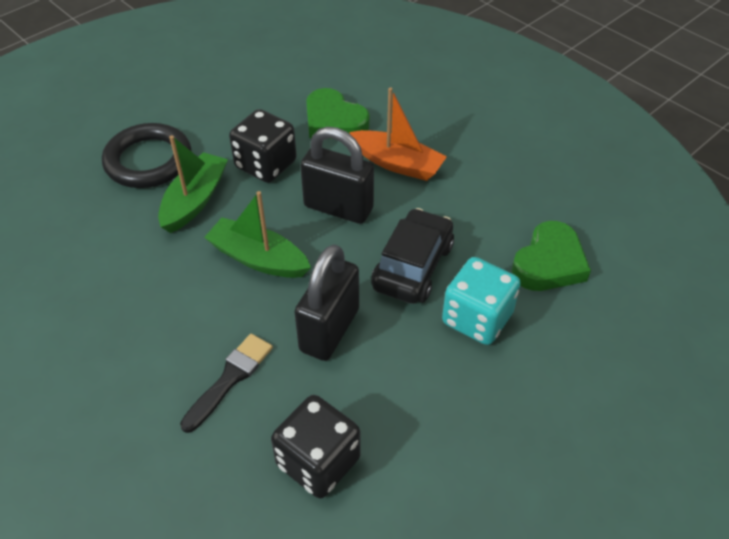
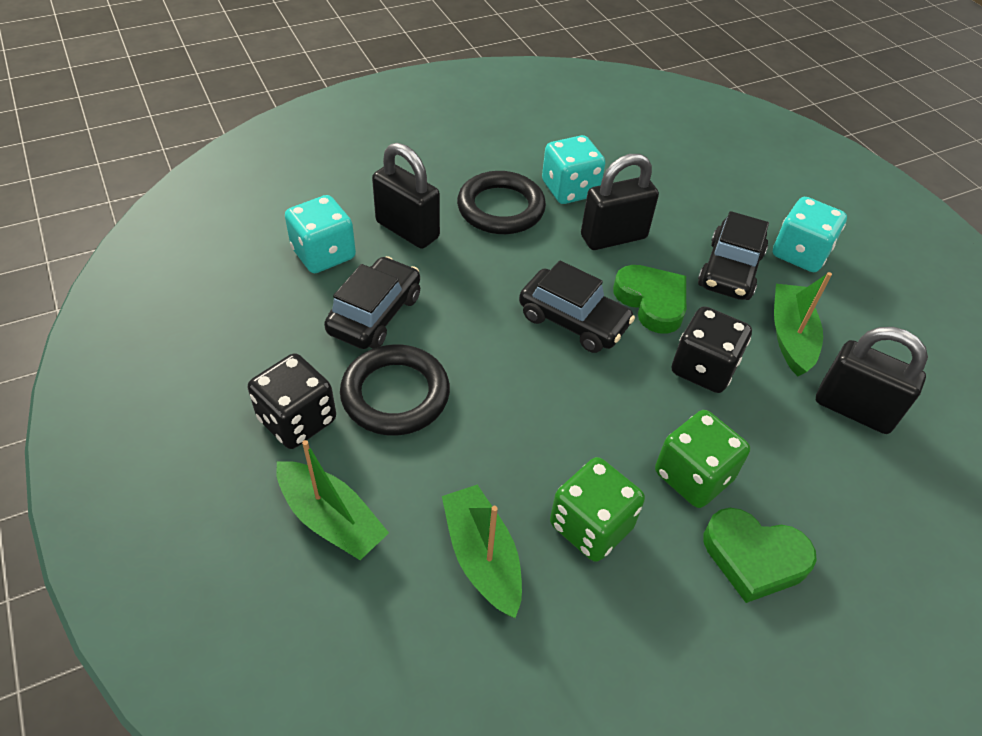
black brush: [180,334,273,433] = 1 -> none = 0
black car: [371,208,454,304] = 1 -> [324,256,420,349] [519,260,635,353] [698,211,769,300] = 3
black padlock: [294,244,359,361] [300,127,374,224] = 2 -> [372,143,440,249] [581,154,659,250] [816,327,928,434] = 3
black ring: [102,123,192,188] = 1 -> [340,345,450,435] [457,171,546,234] = 2
green boat: [158,136,228,233] [204,191,311,278] = 2 -> [276,440,389,560] [442,485,522,618] [774,272,832,376] = 3
green dice: none = 0 -> [550,457,645,562] [655,410,750,508] = 2
orange boat: [349,87,447,181] = 1 -> none = 0
turquoise dice: [442,257,521,345] = 1 -> [285,195,356,273] [542,135,605,204] [773,197,847,272] = 3

